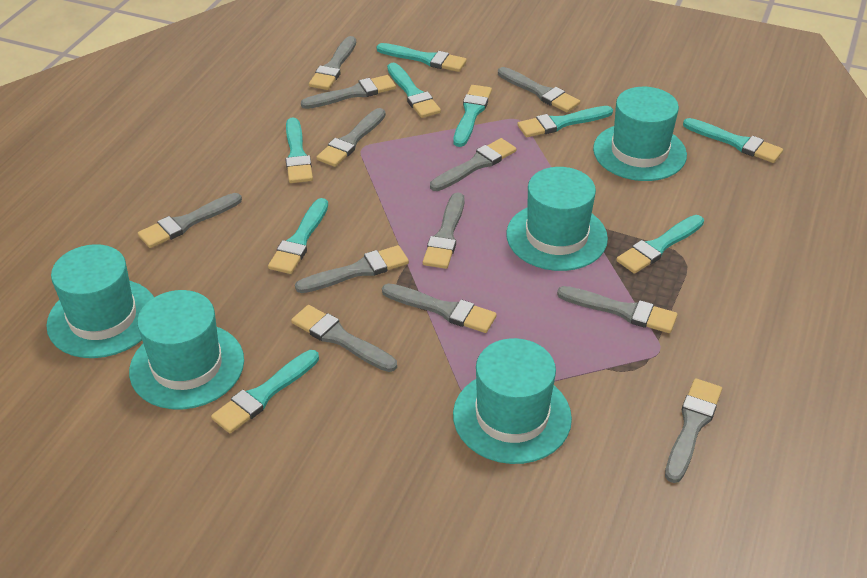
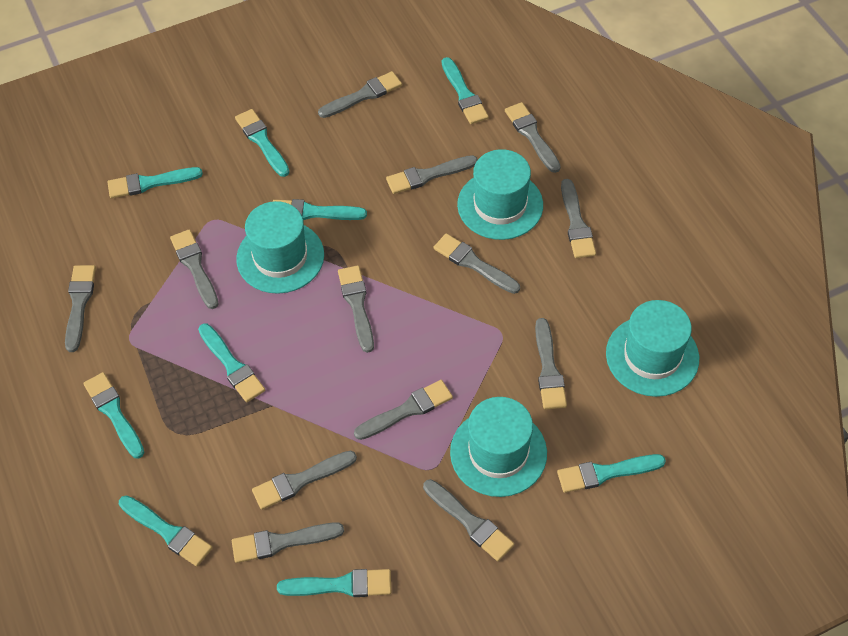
grey brush: [138,193,242,248] [291,305,397,372] [295,245,409,293] [301,75,396,109] [309,36,356,90] [316,108,386,167] [382,283,497,333] [423,192,465,269] [430,138,516,191] [498,67,580,113] [557,286,677,333] [665,378,722,483] = 12 -> [65,265,96,352] [170,229,219,309] [232,522,344,563] [252,450,357,510] [318,71,402,118] [338,265,374,353] [354,380,453,440] [386,155,478,194] [423,479,514,561] [433,233,520,294] [505,102,561,173] [535,318,567,409] [561,179,596,258] = 13
turquoise hat: [46,244,154,358] [129,290,244,409] [453,338,572,464] [506,167,608,271] [593,87,687,181] = 5 -> [236,201,324,294] [450,397,547,497] [457,149,543,240] [606,300,699,397] = 4

